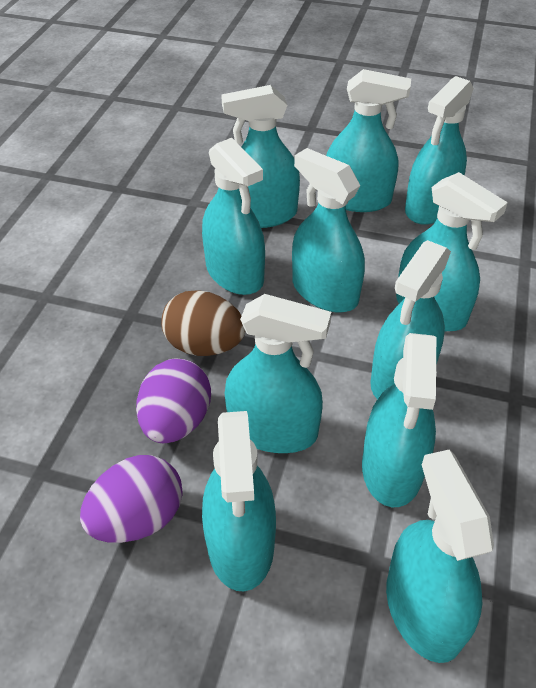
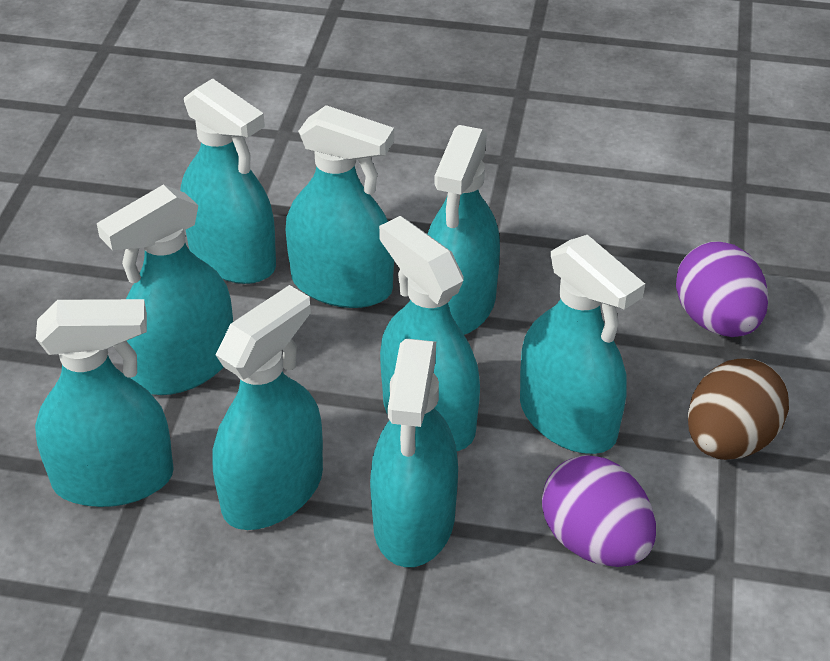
turquoise spray bottle: [202,138,265,295] [202,411,276,591] [221,85,300,228] [225,294,331,453] [292,148,365,313] [326,69,411,212] [362,333,437,507] [370,240,451,399] [386,450,494,663] [396,172,508,331] [405,76,474,225] = 11 -> [35,299,174,507] [97,185,233,395] [180,78,276,284] [213,285,323,530] [285,105,394,308] [370,339,458,567] [379,216,480,451] [428,125,500,335] [520,235,645,454] = 9

